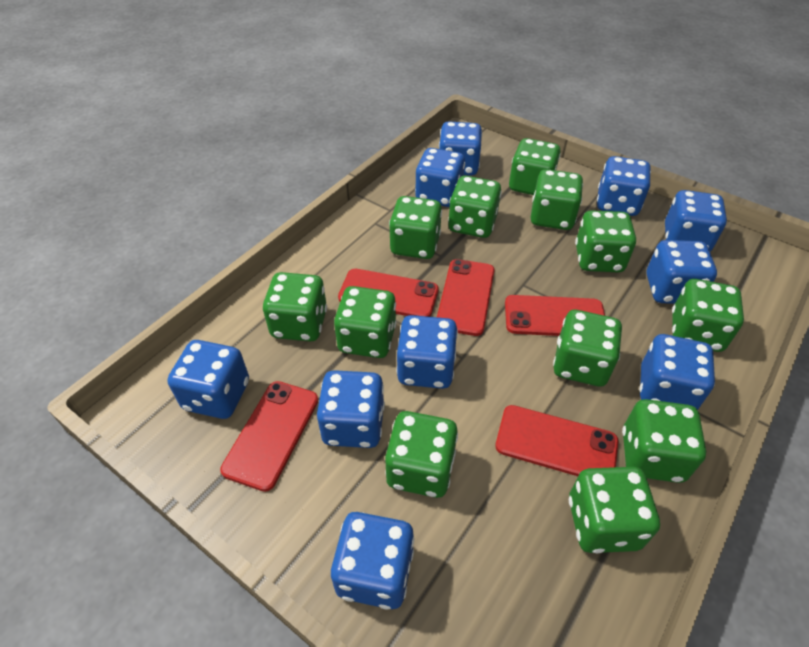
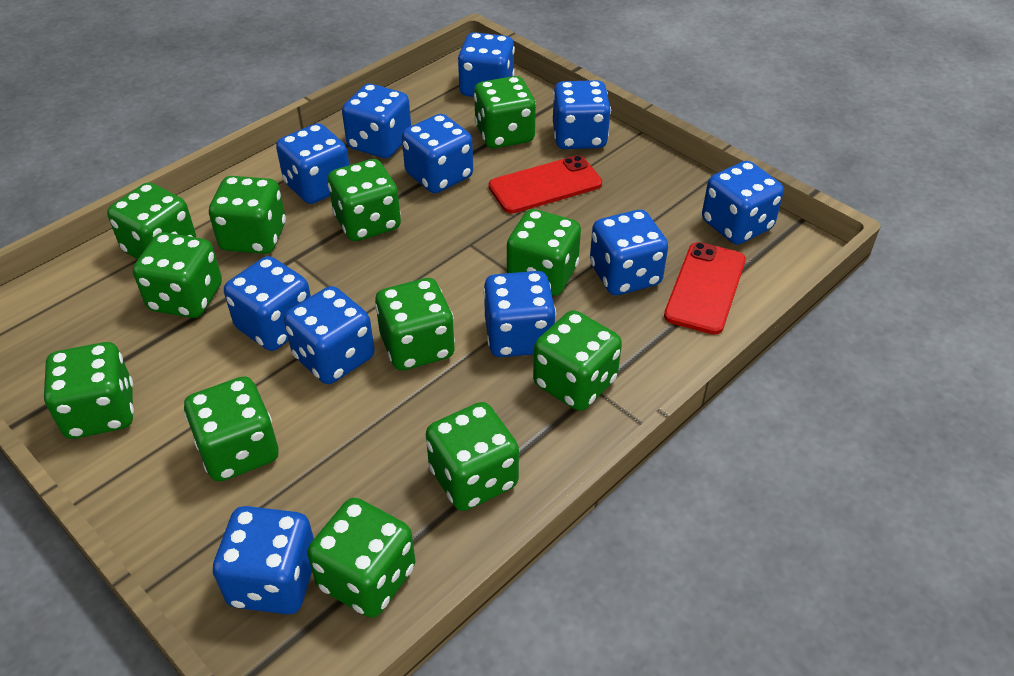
blue dice: [167,340,249,419] [317,370,385,448] [331,512,414,610] [397,315,458,389] [415,148,465,207] [439,121,482,176] [597,156,651,216] [639,334,715,410] [647,240,717,304] [665,190,727,251] = 10 -> [213,506,314,615] [224,256,311,351] [276,123,349,204] [284,286,374,384] [342,84,411,158] [402,114,473,193] [457,32,515,97] [483,271,556,357] [553,80,611,149] [590,210,668,295] [702,161,784,245] = 11
red phone: [220,381,318,492] [338,269,439,317] [437,259,495,336] [495,405,619,476] [505,295,605,336] = 5 -> [489,155,602,213] [664,242,746,335] = 2

